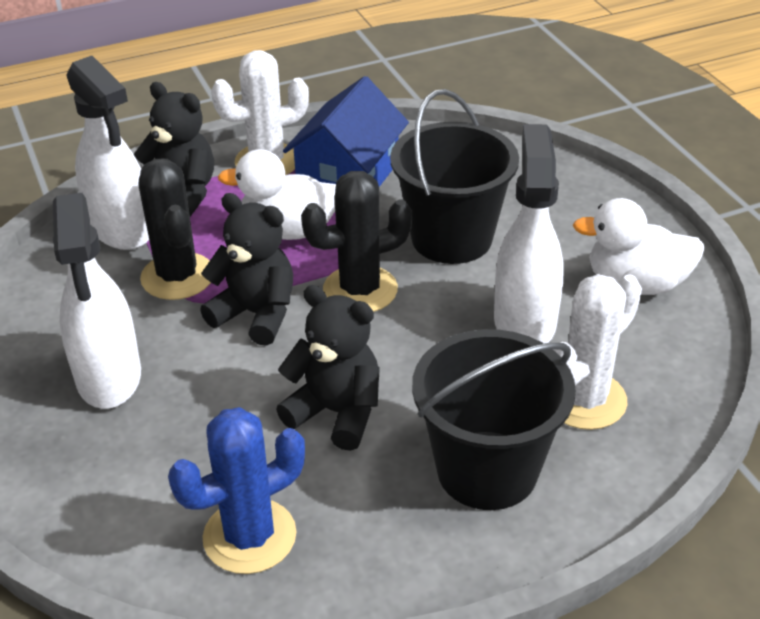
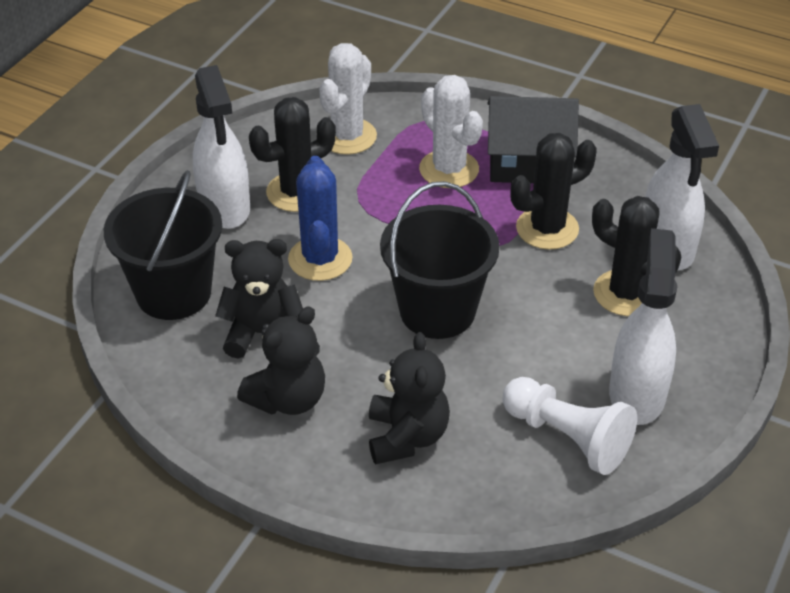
black cactus: [139,159,211,300] [301,171,412,312] = 2 -> [249,97,336,212] [510,133,597,250] [592,196,681,316] = 3
black house: none = 0 -> [487,96,579,183] = 1
blue house: [283,76,409,187] = 1 -> none = 0
white duck: [218,149,336,240] [573,198,705,295] = 2 -> none = 0
white pawn: none = 0 -> [502,377,637,475] = 1

